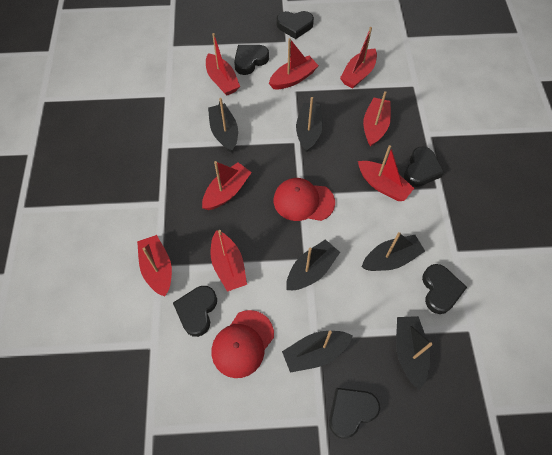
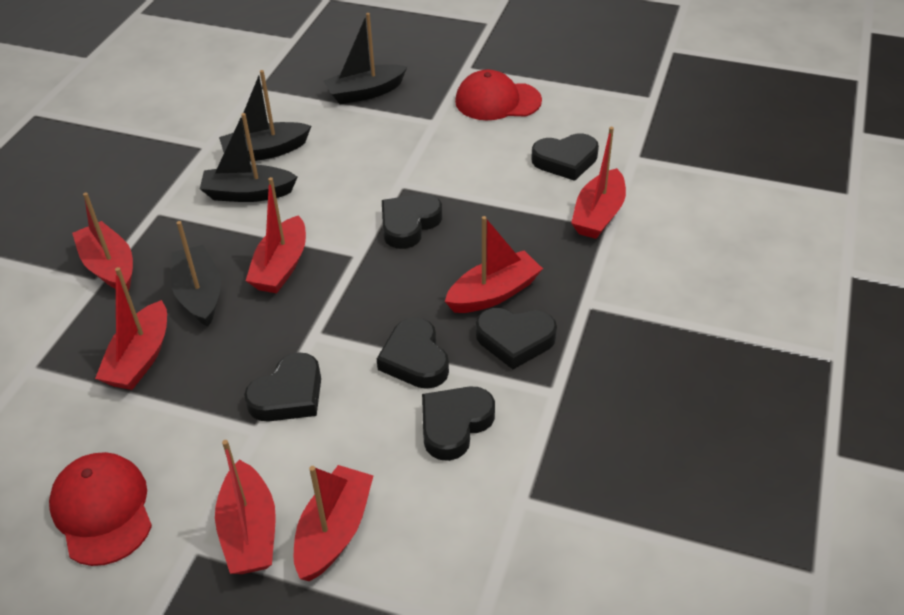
black boat: [208,98,238,153] [282,331,353,373] [286,239,340,290] [296,97,323,152] [362,232,425,271] [396,316,433,390] = 6 -> [171,221,221,327] [200,113,297,202] [219,70,311,161] [323,13,407,105] = 4
red boat: [137,235,172,297] [202,161,252,210] [206,33,240,96] [211,230,247,292] [269,38,319,89] [340,27,377,89] [358,145,414,201] [363,91,391,147] = 8 -> [72,192,133,291] [95,267,167,390] [215,440,276,574] [246,177,306,293] [294,465,373,581] [445,216,543,313] [571,127,626,239] = 7

